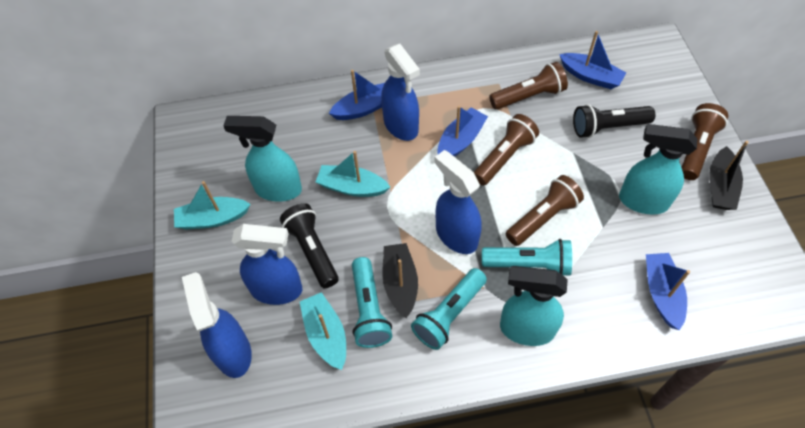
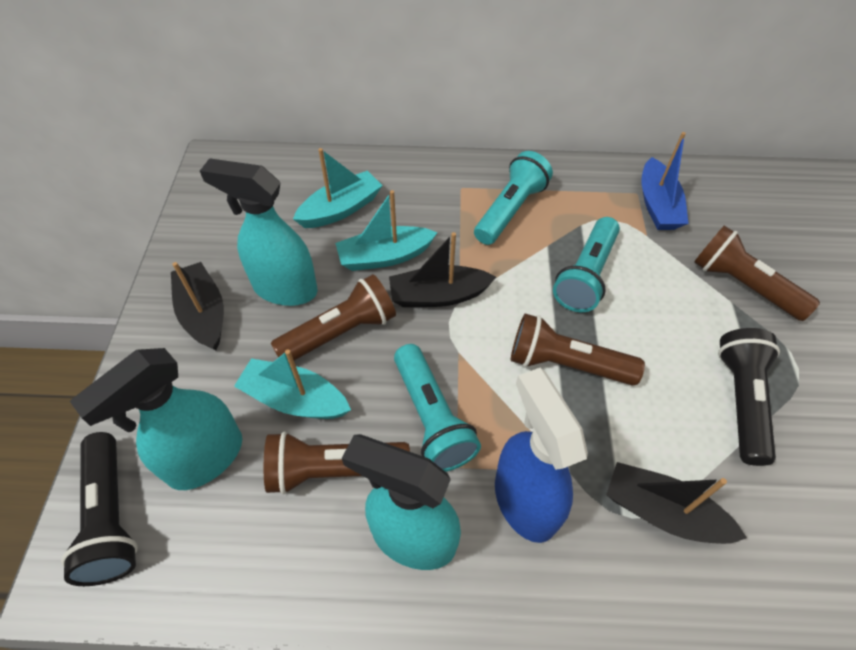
black boat: [382,243,418,318] [709,141,749,210] = 2 -> [171,262,224,350] [389,232,496,307] [606,462,747,544] = 3
blue boat: [329,70,384,120] [437,106,488,157] [559,31,626,89] [646,253,690,330] = 4 -> [641,132,689,230] = 1
blue spray bottle: [182,272,252,378] [231,224,302,305] [381,44,420,141] [434,150,482,254] = 4 -> [495,368,588,543] = 1

